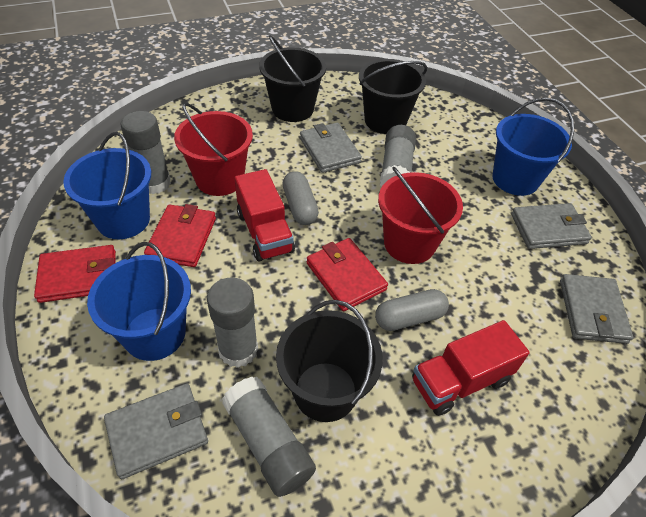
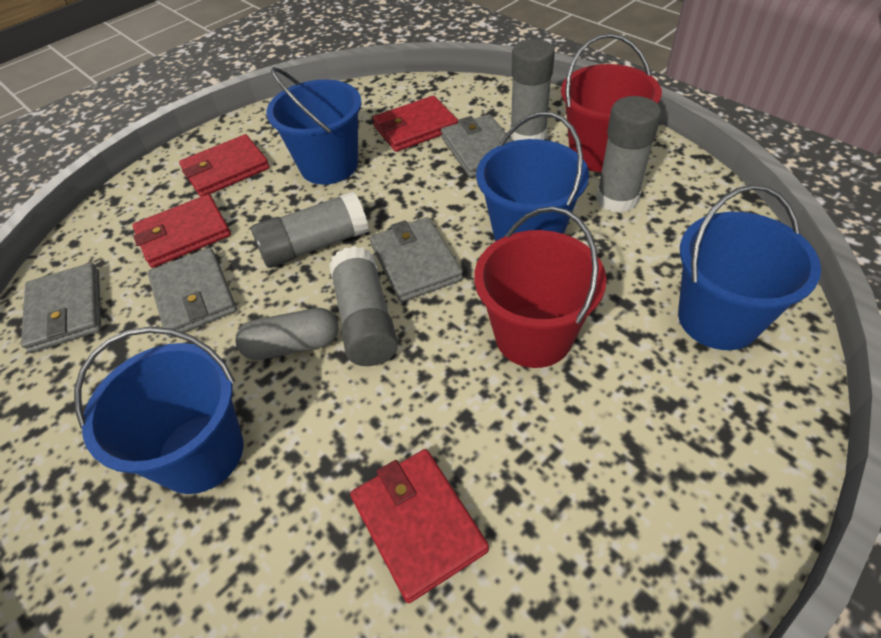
black bucket: [259,36,326,122] [276,300,383,422] [359,59,427,134] = 3 -> none = 0
blue bucket: [63,132,151,239] [87,242,191,361] [492,98,574,196] = 3 -> [74,327,243,494] [266,67,362,184] [476,112,589,241] [678,185,821,350] = 4
grey capsule: [282,171,319,225] [375,289,449,331] = 2 -> [235,308,339,360] = 1
red truck: [235,169,295,262] [412,320,530,416] = 2 -> none = 0
red wallet: [34,245,116,303] [144,204,216,267] [307,238,388,311] = 3 -> [132,194,231,268] [179,134,270,197] [350,449,489,603] [373,96,458,152] = 4

